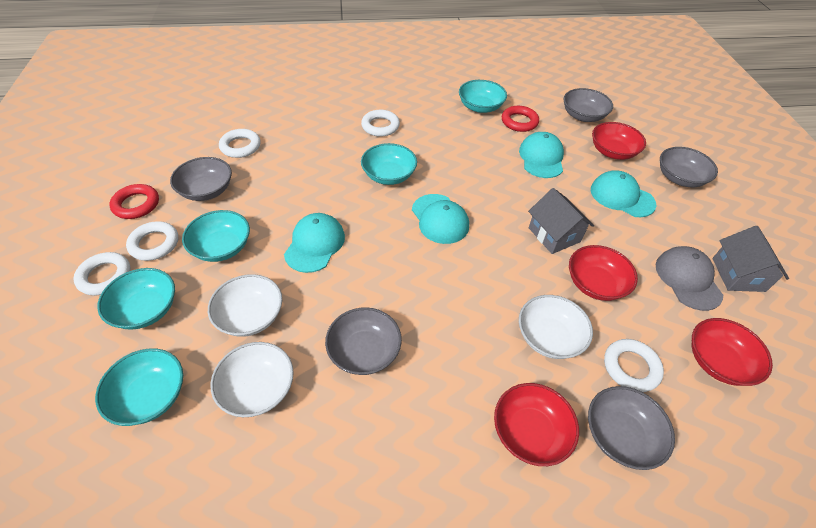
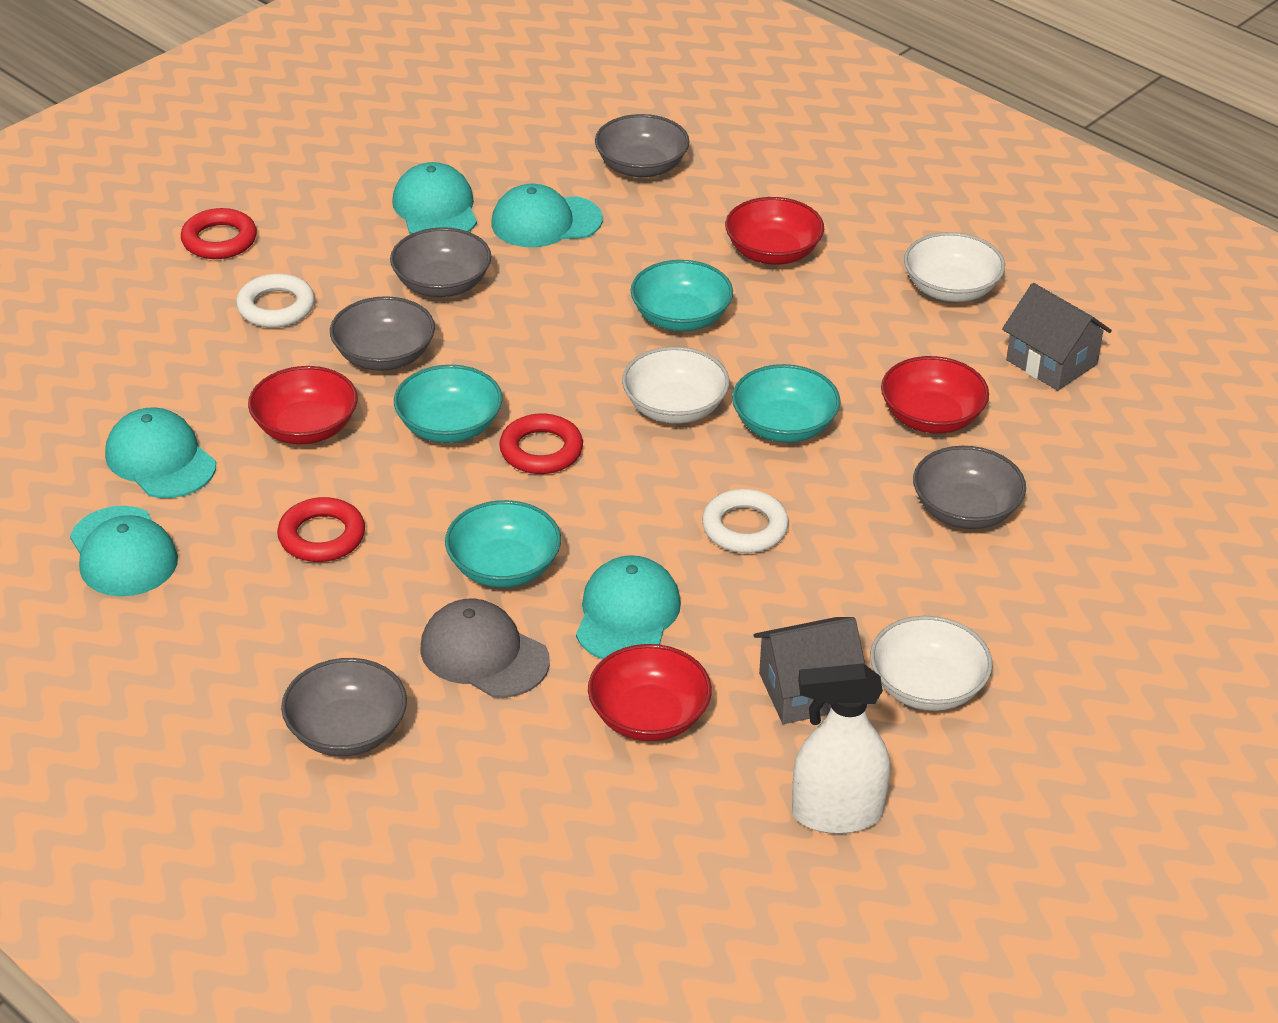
red ring: [109,184,159,219] [502,106,539,132] = 2 -> [181,208,257,259] [277,497,365,562] [499,413,583,474] = 3
turquoise bowl: [95,348,183,426] [97,268,175,330] [182,210,250,262] [361,143,417,185] [459,80,507,113] = 5 -> [394,365,502,443] [445,500,561,588] [630,260,733,331] [732,364,840,443] = 4
turquoise cap: [284,213,345,273] [412,194,469,244] [519,132,564,178] [591,170,656,217] = 4 -> [70,506,178,597] [105,407,216,498] [392,162,477,234] [492,184,603,247] [576,555,681,659] = 5
white ring: [73,252,131,296] [126,221,178,261] [219,129,261,158] [361,110,400,137] [604,339,664,392] = 5 -> [236,274,315,328] [702,489,789,553] = 2
white spray bottle: none = 0 -> [792,664,890,834] = 1

